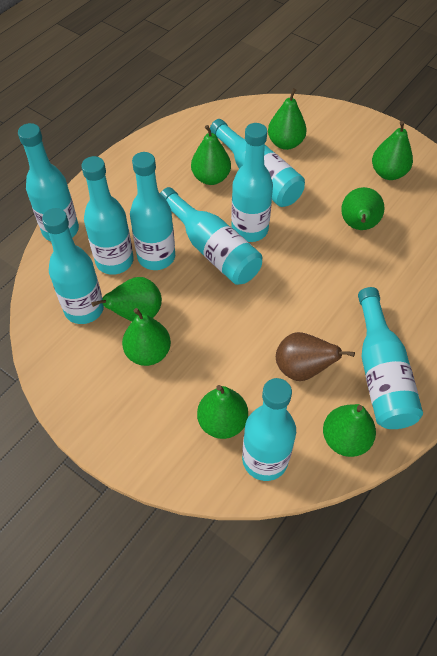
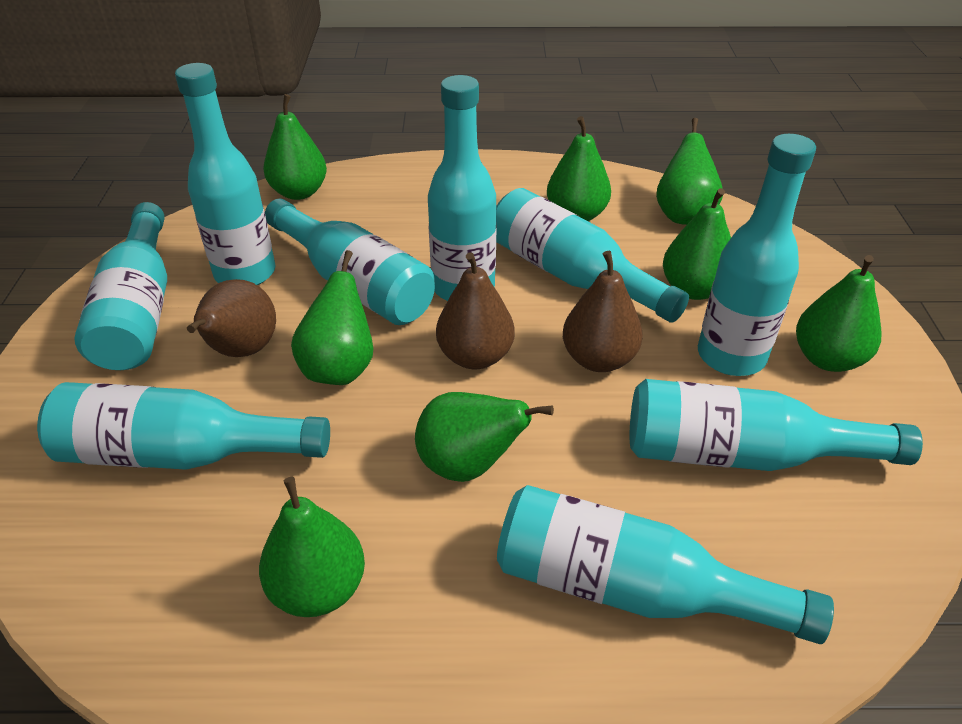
brown pear: [276,332,355,381] = 1 -> [187,279,276,357] [436,252,515,369] [563,251,643,372] = 3

